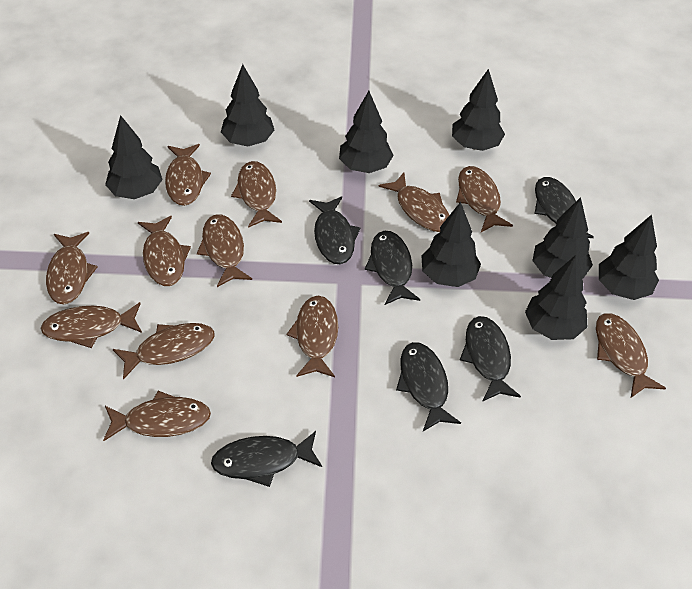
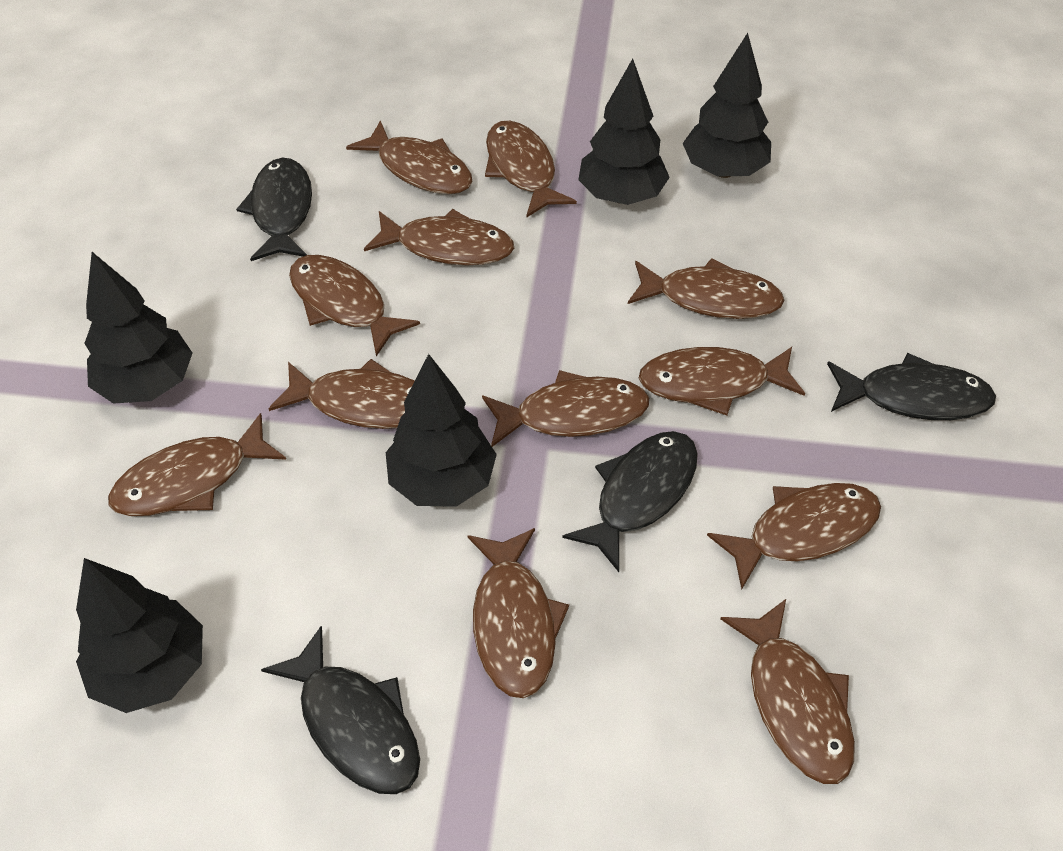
black fish: [211,431,322,487] [309,196,361,264] [365,231,420,305] [396,342,461,431] [460,316,521,402] [534,177,594,238] = 6 -> [236,158,312,261] [261,626,420,794] [563,431,698,572] [827,353,996,420] = 4
black tree: [105,115,163,199] [221,64,274,146] [339,91,394,173] [421,202,481,287] [452,69,505,151] [525,255,587,340] [532,197,593,279] [599,214,659,300] = 8 -> [76,558,203,713] [84,252,193,404] [386,354,497,507] [578,59,670,205] [683,33,771,178] = 5

